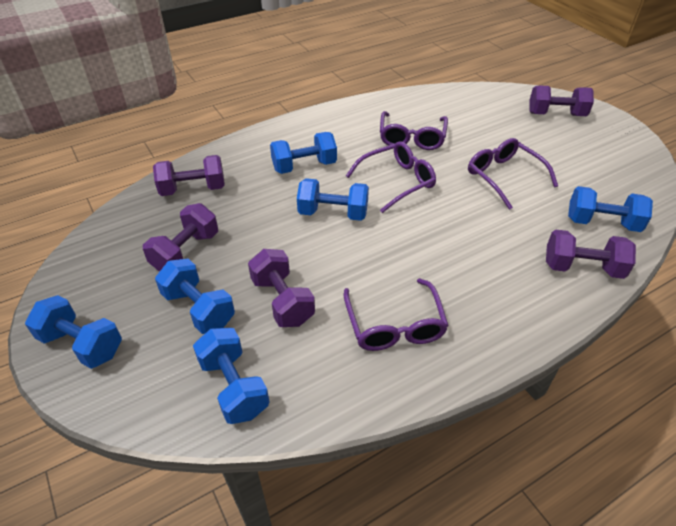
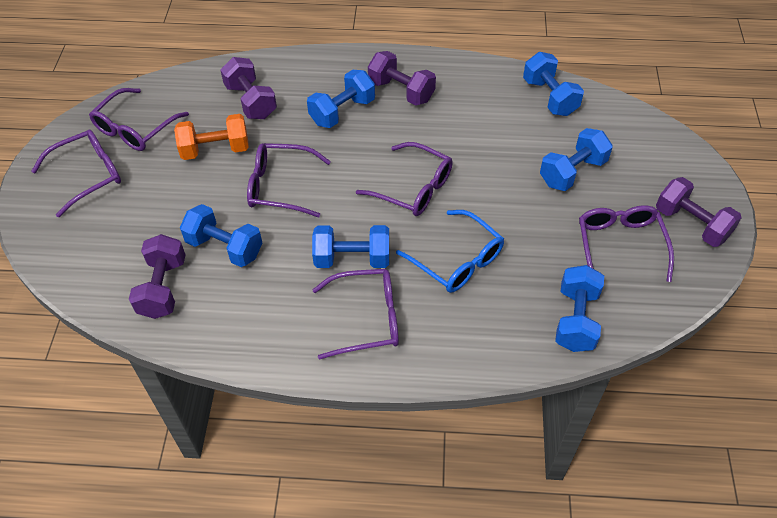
blue glasses: none = 0 -> [396,210,504,293] = 1
orange dumbbell: none = 0 -> [174,114,249,160] = 1
purple dumbbell: [143,203,218,272] [153,155,225,196] [248,249,315,327] [530,86,594,116] [546,230,636,279] = 5 -> [129,234,186,319] [220,57,277,119] [368,51,436,105] [656,177,741,247] = 4
purple glasses: [344,278,449,351] [346,141,436,213] [380,111,448,150] [468,138,558,210] = 4 -> [31,130,121,217] [89,88,189,151] [247,143,331,217] [312,269,399,360] [356,142,453,216] [579,205,674,282] = 6

